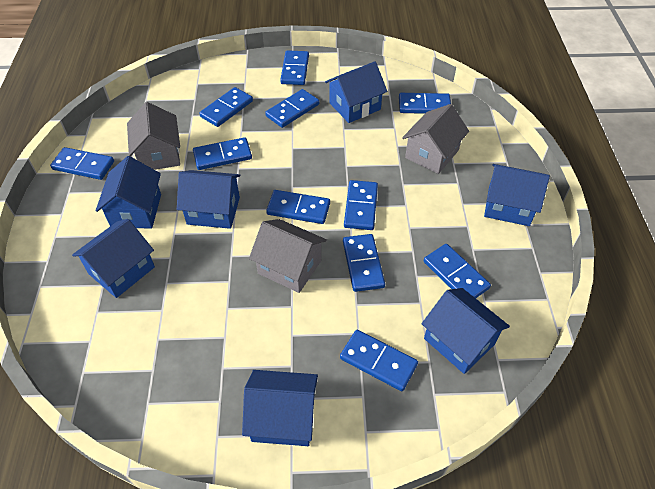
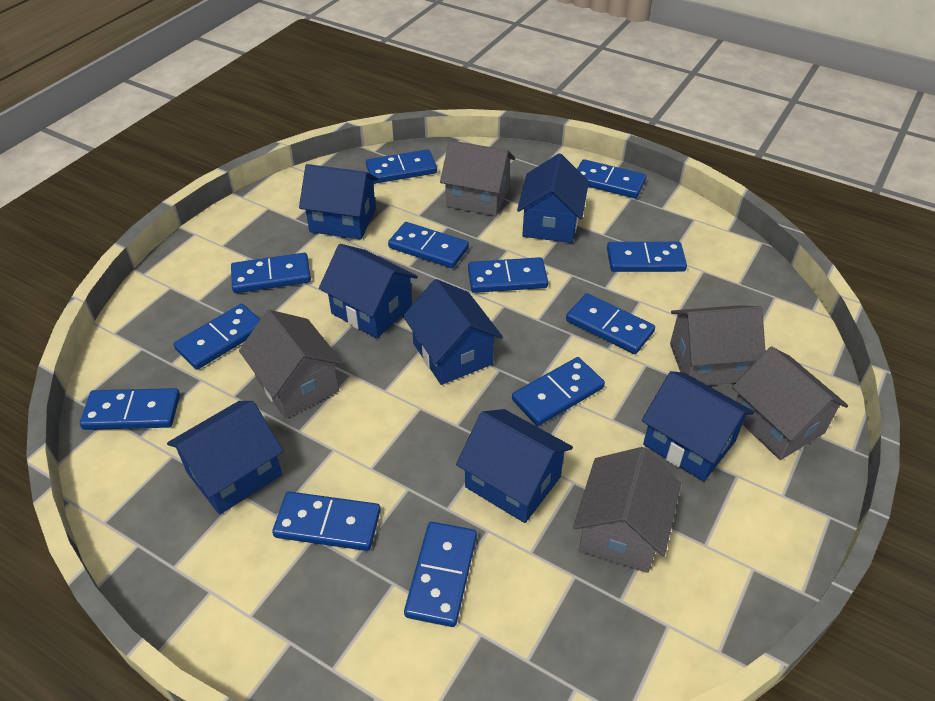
blue domino: [50,147,114,180] [193,137,252,170] [199,87,253,127] [265,89,319,128] [266,190,330,224] [280,50,309,85] [340,330,418,391] [343,234,385,292] [344,180,378,230] [399,93,451,114] [424,244,491,298] = 11 -> [80,388,180,430] [173,304,260,370] [231,253,311,293] [272,491,381,551] [366,149,437,184] [388,222,469,268] [404,522,477,627] [468,257,548,293] [512,357,605,426] [566,293,655,354] [577,159,646,198] [607,242,687,272] = 12
grey house: [127,102,180,170] [249,219,327,293] [402,104,469,174] = 3 -> [239,310,343,418] [440,140,515,216] [573,447,681,573] [670,305,765,385] [732,346,848,460] = 5

